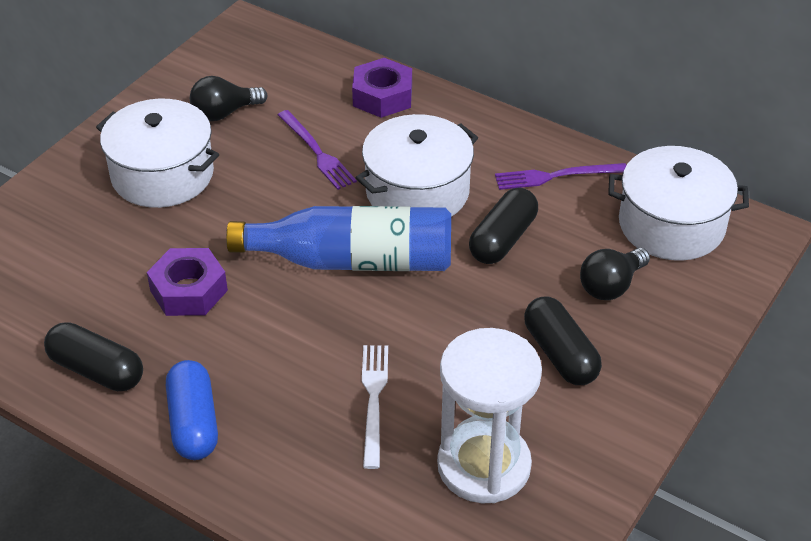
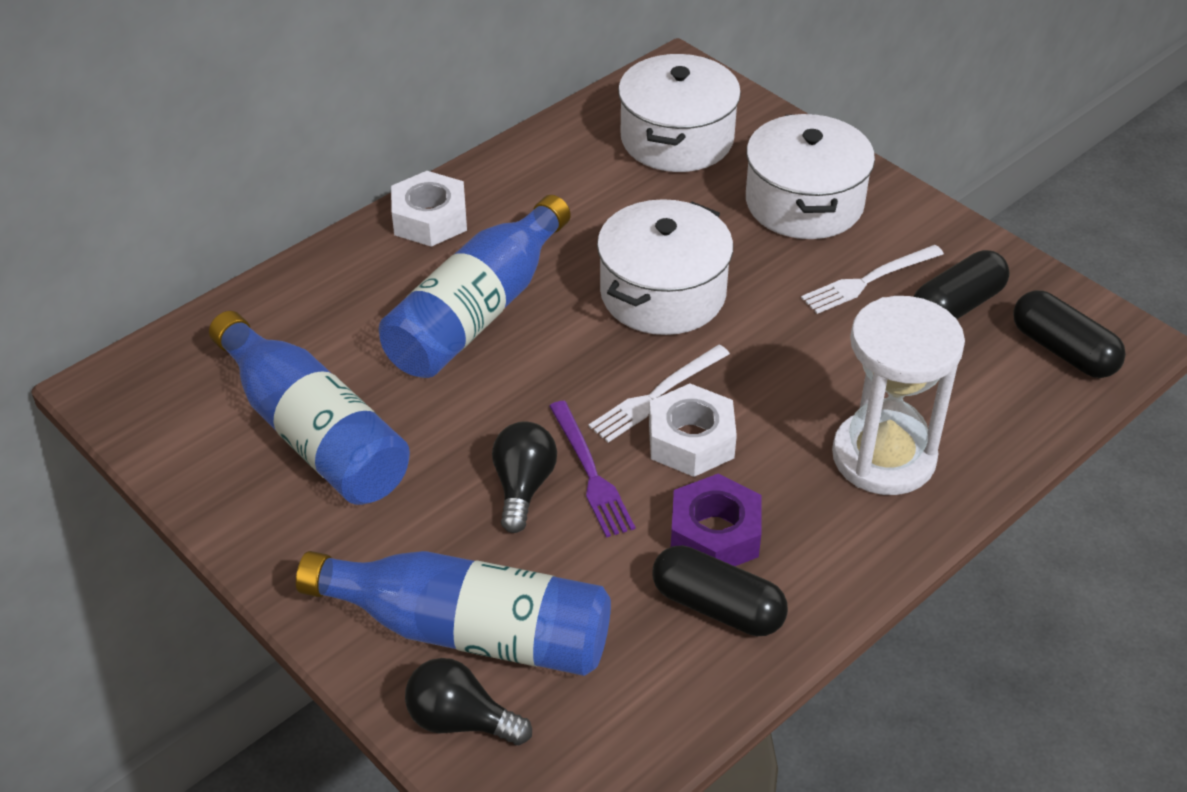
blue bottle: [226,206,451,271] = 1 -> [209,311,410,505] [296,551,611,676] [379,195,571,378] = 3
blue capsule: [166,360,218,460] = 1 -> none = 0
purple fork: [278,110,357,190] [495,163,626,190] = 2 -> [549,401,635,538] = 1
purple nut: [147,248,228,316] [352,58,412,118] = 2 -> [671,474,762,566] = 1
white fork: [362,345,388,469] = 1 -> [588,345,730,443] [801,245,944,314] = 2
white nut: none = 0 -> [391,171,467,247] [649,384,737,477] = 2

